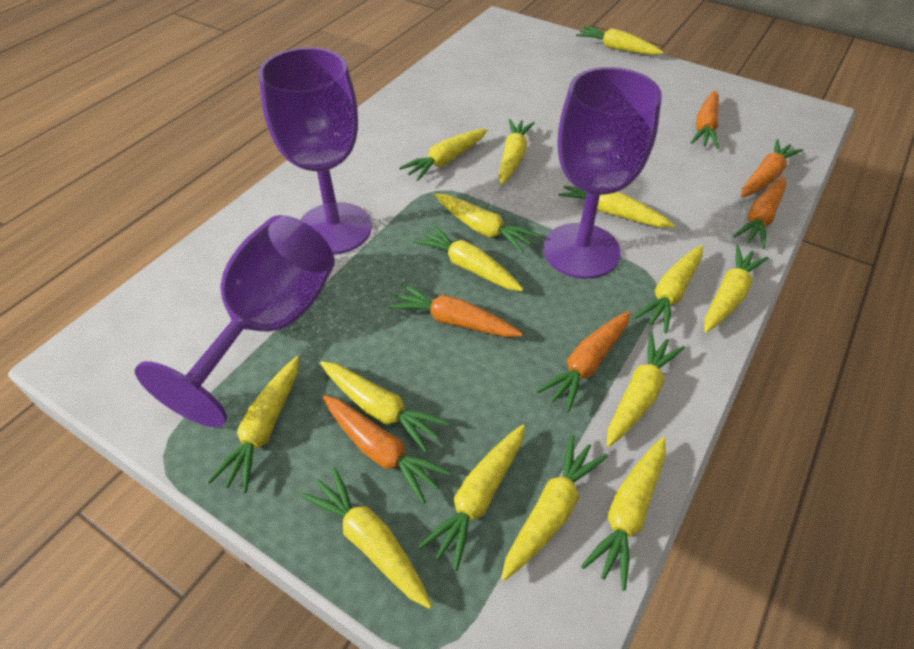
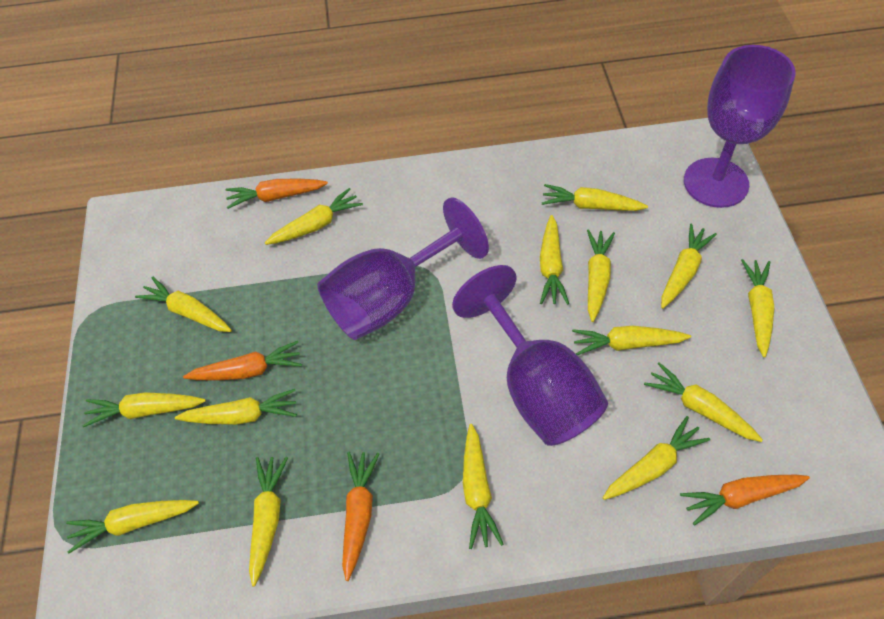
orange carrot: [322,395,451,504] [388,284,523,337] [536,311,630,412] [691,90,719,149] [733,177,786,249] [741,139,803,198] = 6 -> [183,341,302,381] [225,178,328,209] [342,452,379,581] [680,475,810,526] = 4

